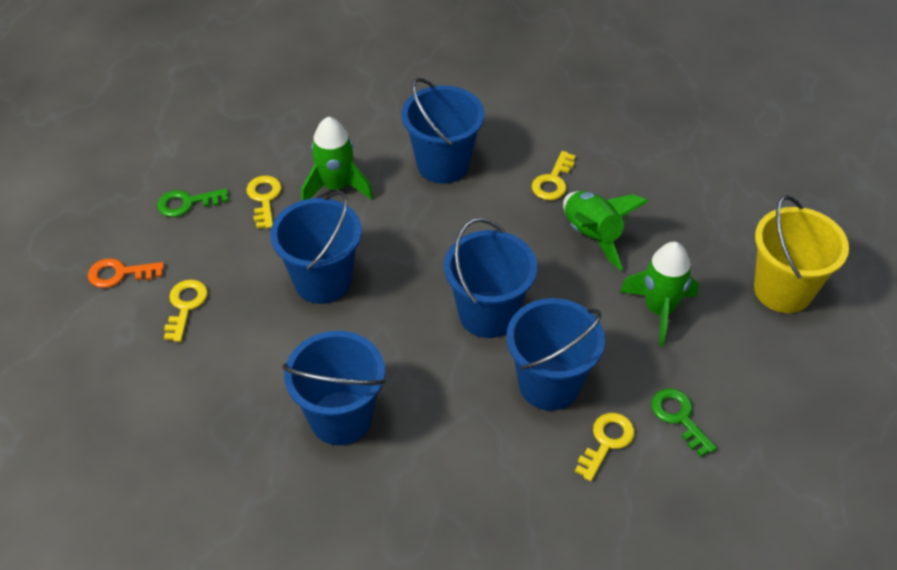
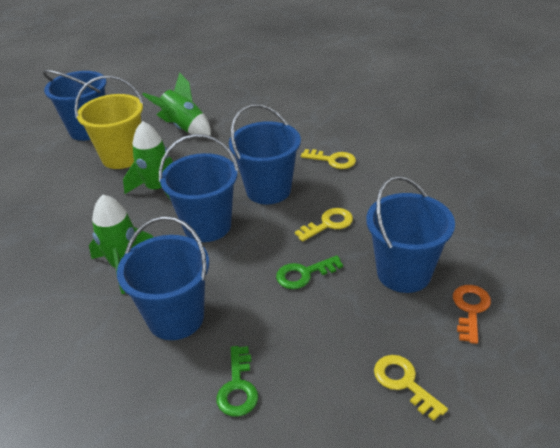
yellow key: [164,279,208,342] [246,176,282,229] [532,151,576,200] [575,413,635,481] = 4 -> [295,208,353,242] [301,149,356,169] [374,355,448,421] = 3

